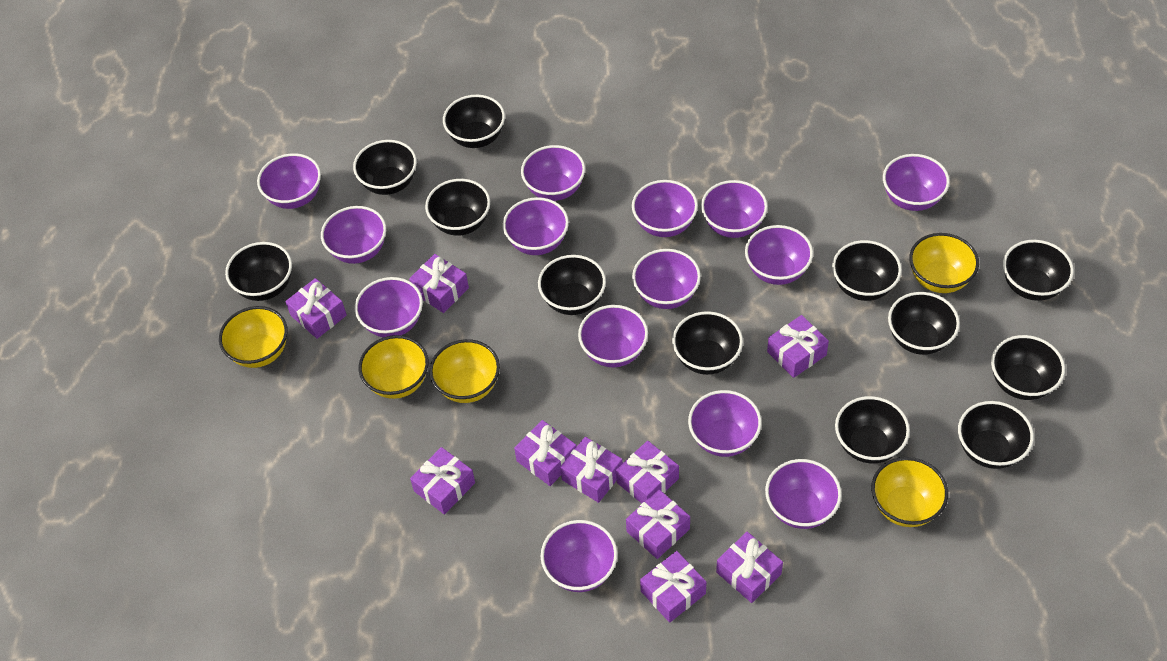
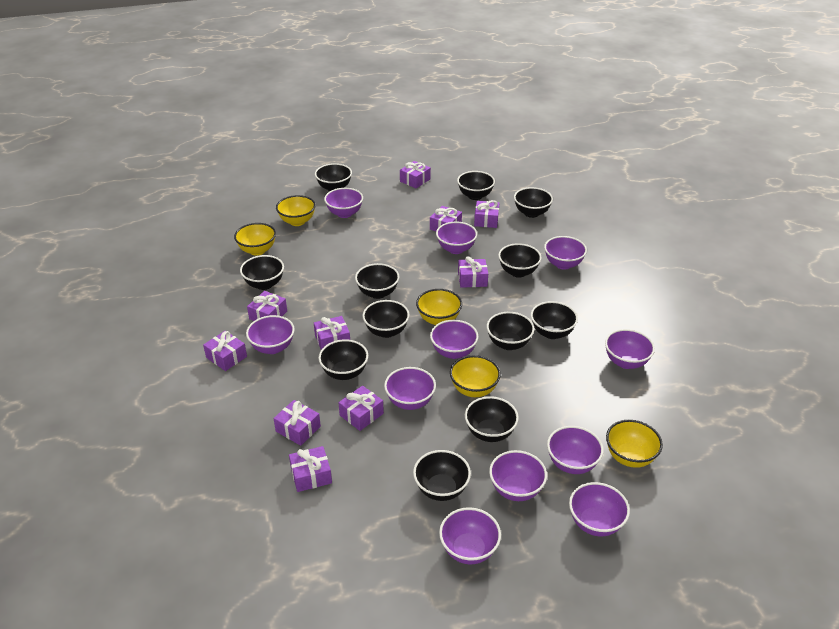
purple bowl: [257,153,321,209] [321,206,386,264] [355,277,423,337] [503,197,569,255] [521,145,585,201] [541,520,618,592] [578,305,648,367] [632,180,698,237] [632,249,701,309] [688,390,762,457] [701,180,768,238] [745,225,813,285] [765,459,842,529] [883,154,950,211] = 14 -> [246,315,295,354] [324,188,363,218] [384,367,436,410] [430,320,478,359] [436,222,477,254] [439,507,501,564] [489,450,547,501] [544,236,587,270] [547,426,604,474] [569,482,630,537] [605,329,655,369] = 11

